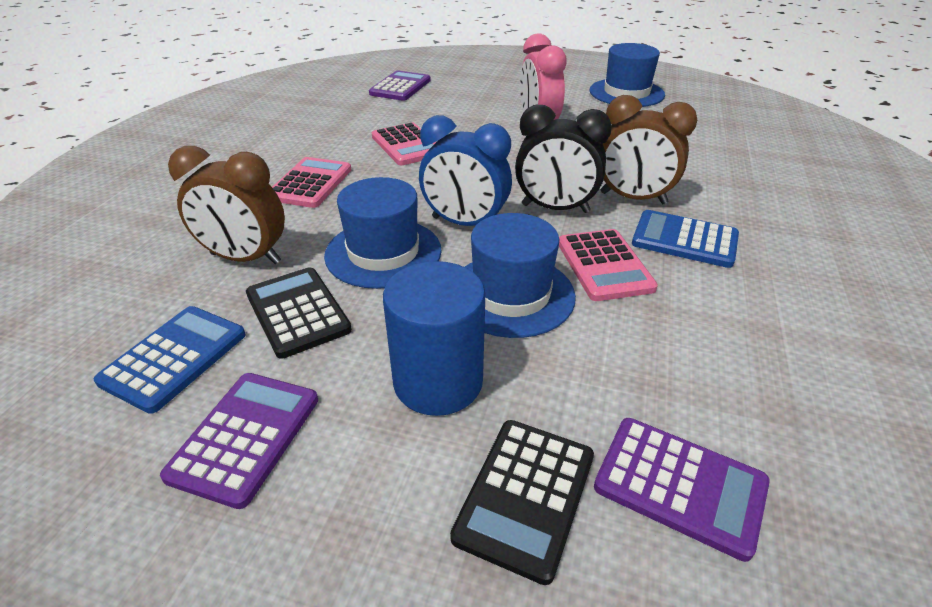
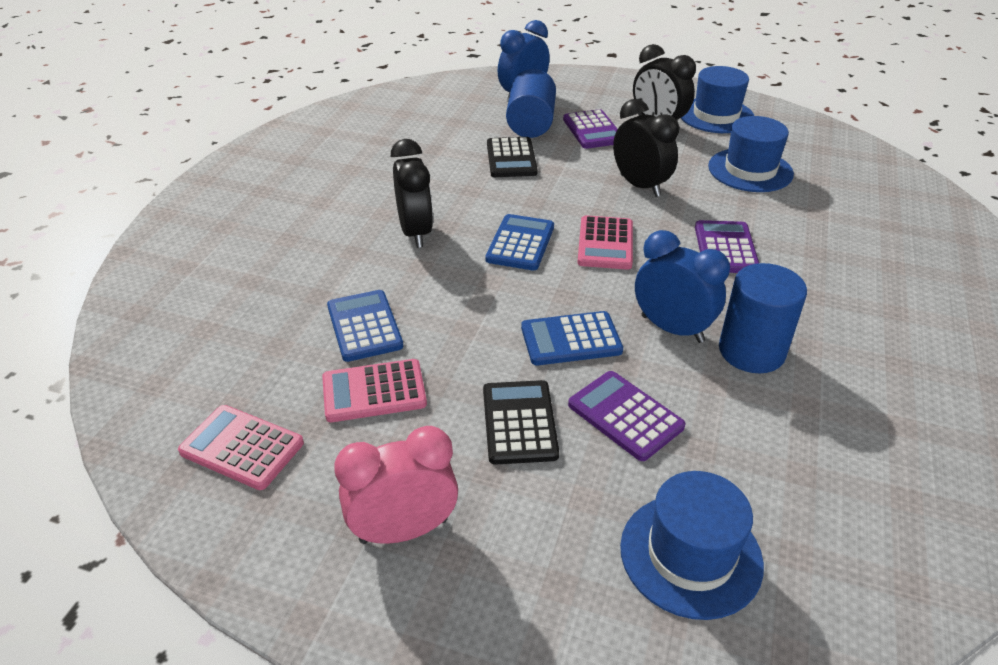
black clock: [515,105,612,213] = 1 -> [391,139,433,248] [613,99,679,197] [633,44,696,130] = 3
blue calculator: [94,306,246,414] [632,210,739,268] = 2 -> [327,290,403,362] [485,214,554,270] [521,311,623,365] = 3
blue clock: [419,115,512,226] = 1 -> [498,20,550,102] [635,230,730,343] = 2
blue cylinder: [383,261,485,416] = 1 -> [506,69,556,138] [719,263,807,373] = 2
brown clock: [168,146,285,264] [600,95,697,204] = 2 -> none = 0

